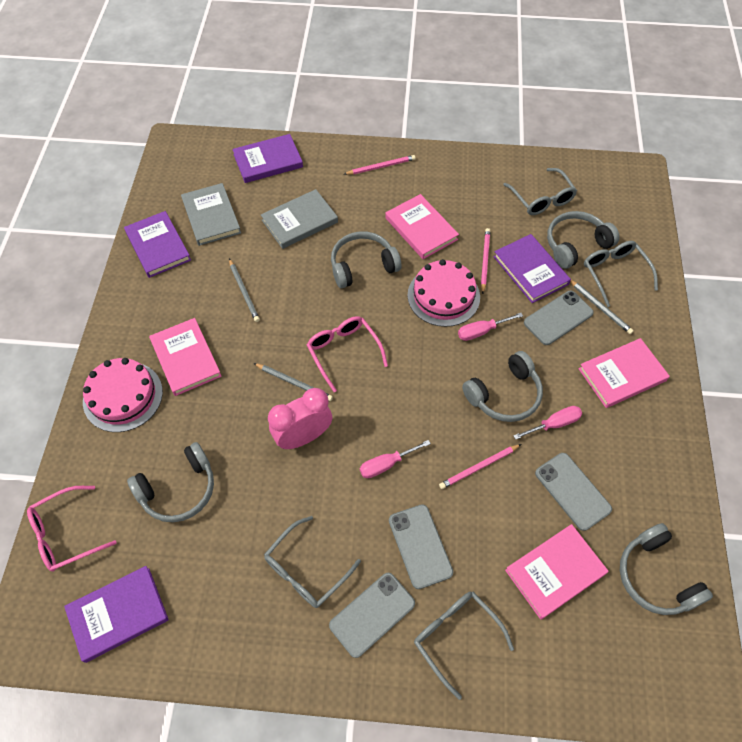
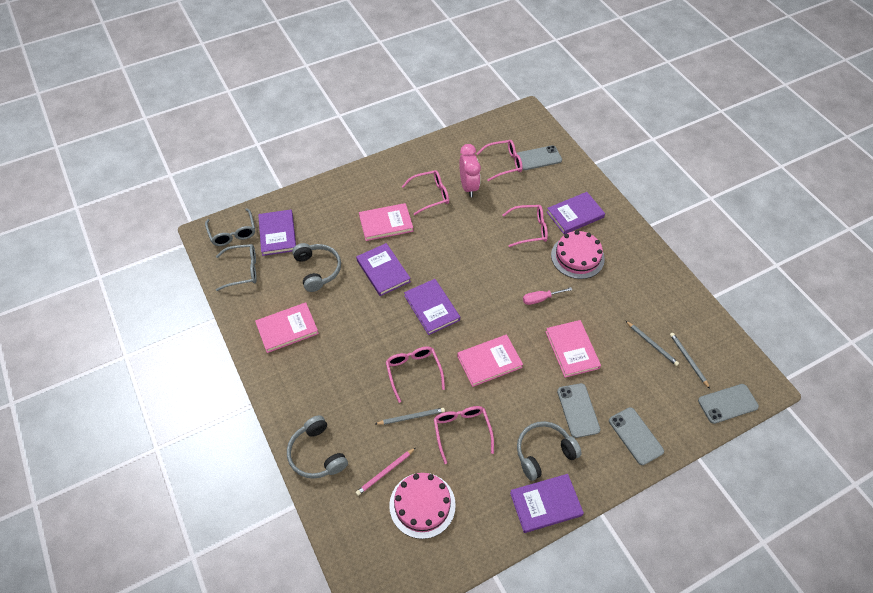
grey book: [181,183,241,246] [261,189,338,249] = 2 -> none = 0
grey glasses: [264,516,361,608] [414,592,514,700] [503,168,577,215] [584,241,658,307] = 4 -> [205,208,255,246] [216,244,257,291] = 2
grey headphones: [127,442,214,522] [331,231,401,288] [462,351,543,422] [547,211,620,269] [620,523,713,615] = 5 -> [287,415,348,479] [292,243,341,292] [517,421,582,481] = 3
pink glasses: [27,486,117,572] [307,316,388,392] = 2 -> [386,346,445,403] [402,170,449,215] [434,406,494,464] [476,140,523,181] [502,205,548,247] = 5
pink pencil: [345,155,416,175] [439,444,521,489] [481,228,490,294] = 3 -> [356,448,415,496] = 1
pink screwdriver: [360,440,431,478] [458,313,523,341] [513,406,582,440] = 3 -> [523,287,572,305] = 1
purple book: [64,566,169,663] [124,211,191,278] [232,134,303,183] [493,234,571,303] = 4 -> [258,209,296,256] [356,243,411,296] [404,279,460,335] [510,474,584,533] [547,192,605,234] = 5

